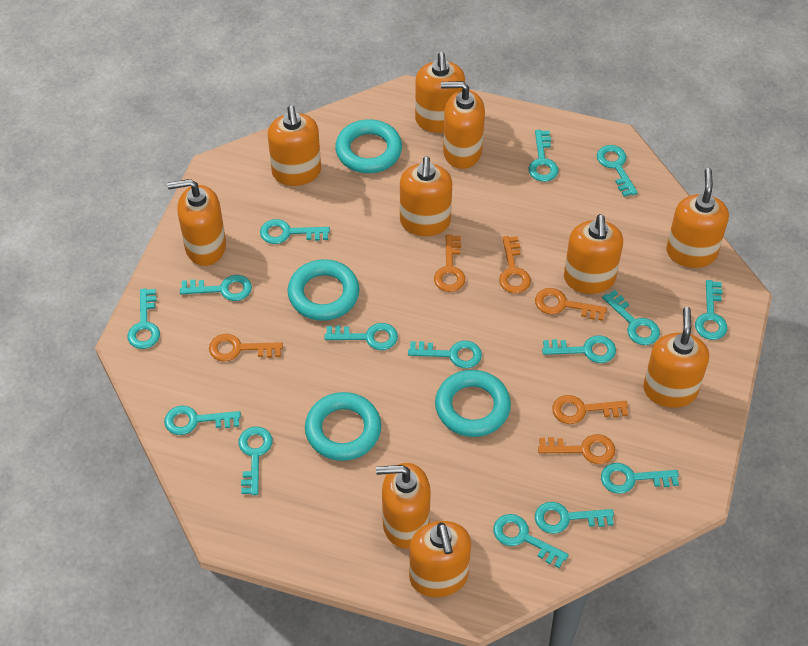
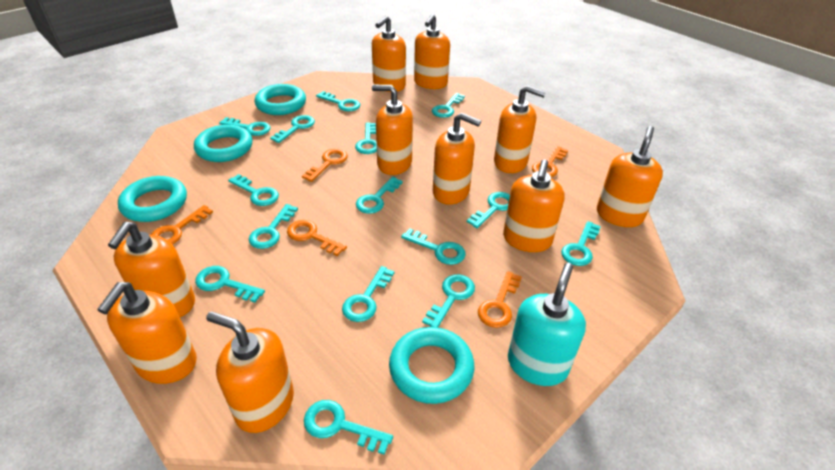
orange key: [209,334,283,361] [434,234,465,292] [499,236,531,293] [535,288,607,321] [538,434,615,464] [552,395,628,424] = 6 -> [151,205,213,244] [287,220,347,256] [302,149,348,182] [478,271,522,328] [532,146,568,177] = 5
turquoise soap dispenser: none = 0 -> [508,263,586,386] = 1

